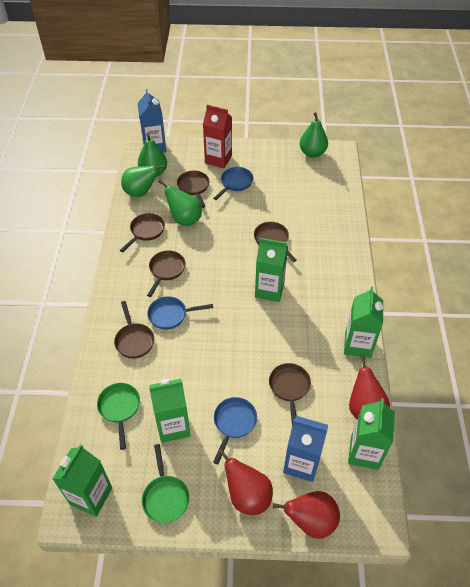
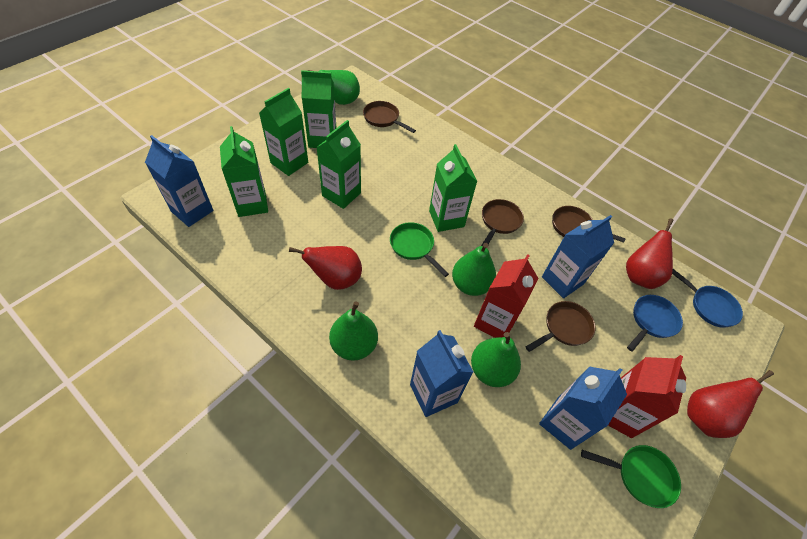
blue carton: [137,89,166,153] [283,416,328,482] = 2 -> [145,135,213,227] [410,330,473,417] [539,366,627,450] [542,215,614,298] = 4
blue pan: [147,296,213,330] [213,167,253,200] [213,397,257,464] = 3 -> [627,295,683,352] [672,269,743,328] = 2
brown pan: [114,301,154,359] [120,213,165,252] [147,250,186,297] [177,171,209,208] [254,222,297,262] [269,363,311,426] = 6 -> [363,101,416,133] [481,199,524,246] [526,301,595,352] [552,206,626,243] = 4
red carton: [203,105,232,168] = 1 -> [474,254,538,338] [608,355,686,438] = 2

